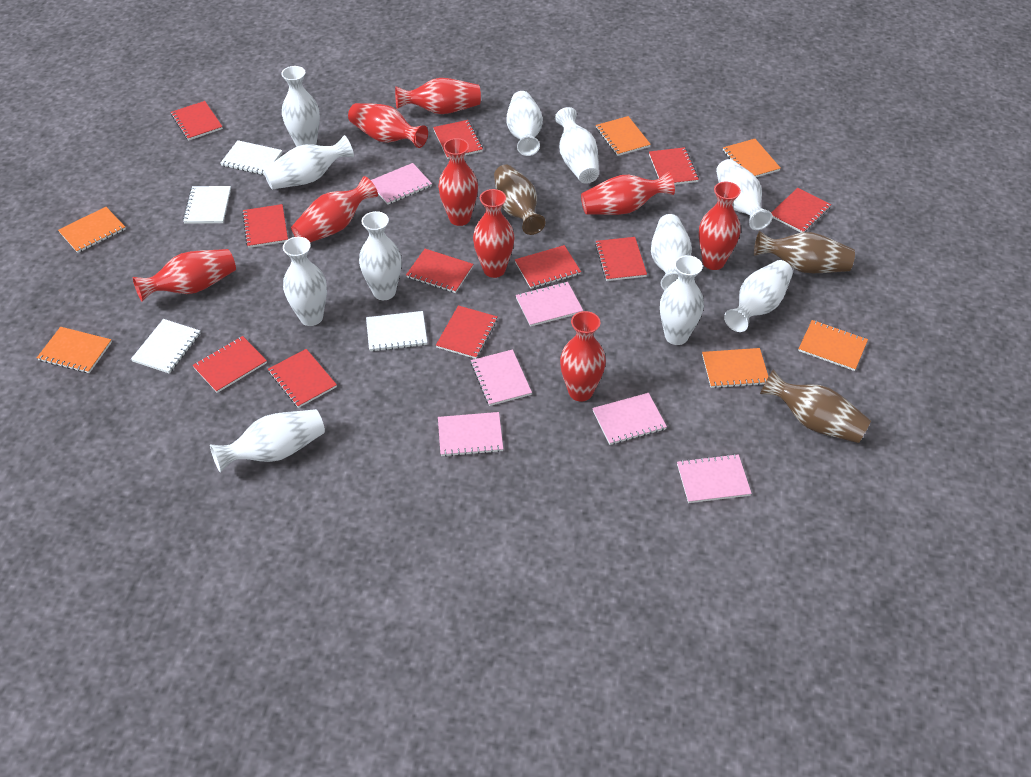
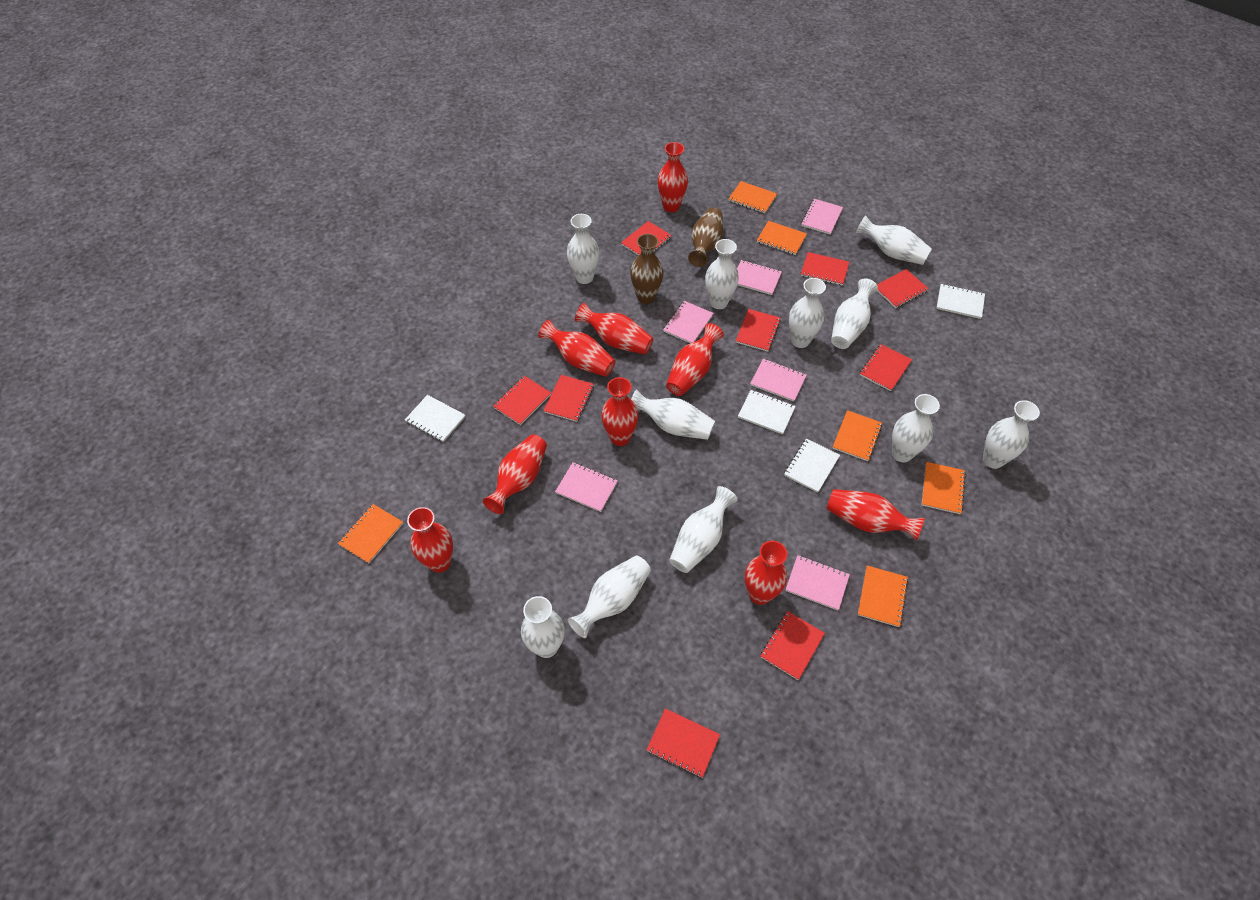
brown vase: [494,165,546,235] [754,231,855,273] [760,369,871,443] = 3 -> [630,234,663,304] [688,207,723,267] = 2
red notebook: [171,101,223,140] [192,336,267,393] [242,204,288,248] [268,349,337,408] [406,249,474,293] [433,120,483,159] [436,305,498,359] [515,245,581,289] [595,237,647,281] [649,147,699,185] [771,188,831,232] = 11 -> [493,376,551,425] [543,375,594,422] [621,221,672,256] [647,708,720,777] [736,309,781,352] [761,611,825,680] [801,252,849,286] [860,344,912,391] [877,269,929,308] = 9

